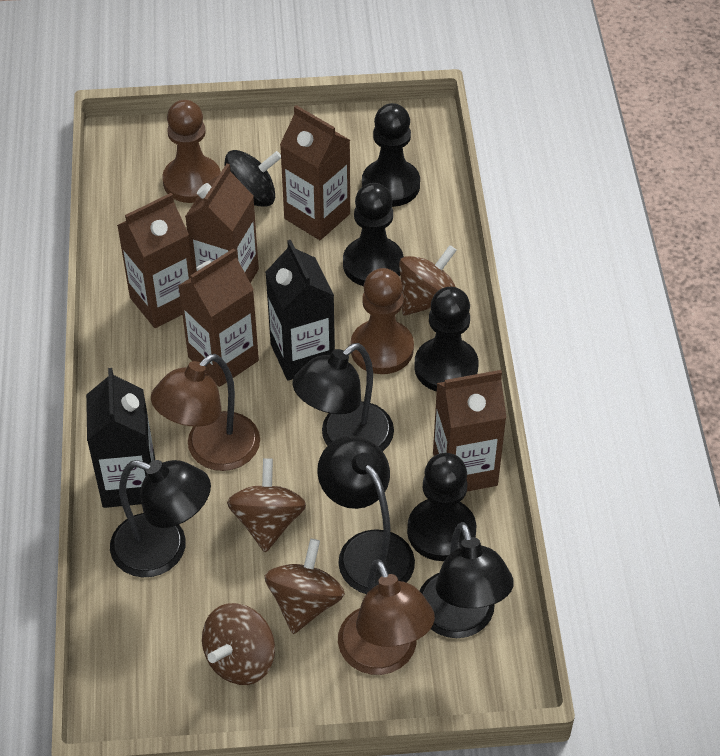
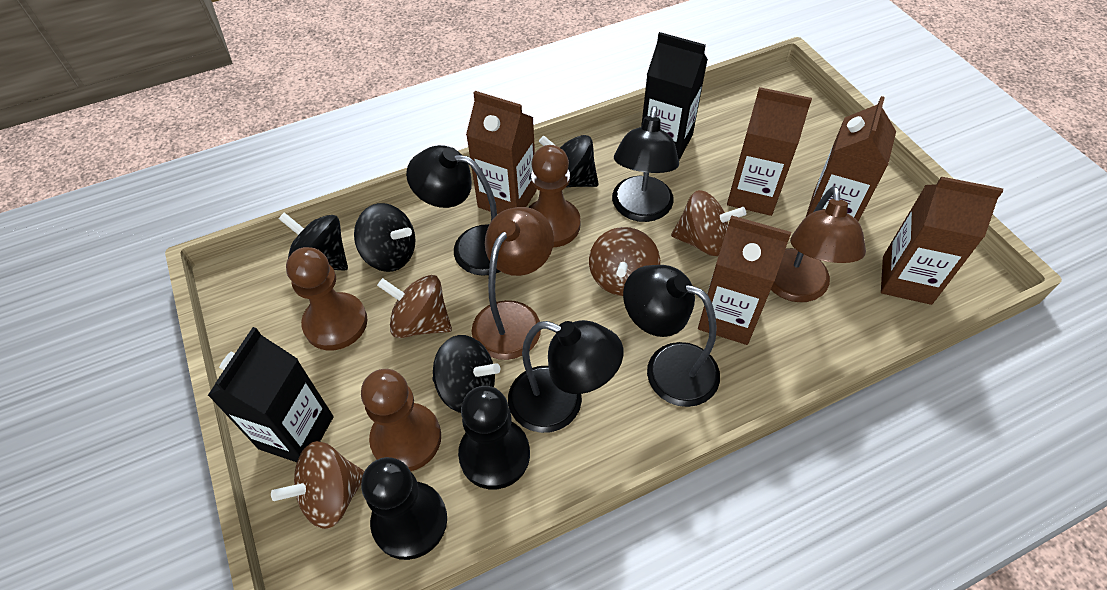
black pawn: [343,183,404,286] [362,103,420,207] [407,453,476,561] [414,287,479,391] = 4 -> [361,457,447,560] [458,386,530,489] = 2
black spinning top: [224,150,281,207] = 1 -> [278,212,348,271] [354,203,416,272] [432,335,500,413] [539,135,599,188] = 4
brown pawn: [162,100,221,203] [350,268,414,374] = 2 -> [286,247,367,350] [361,369,441,471] [528,145,581,247] = 3

